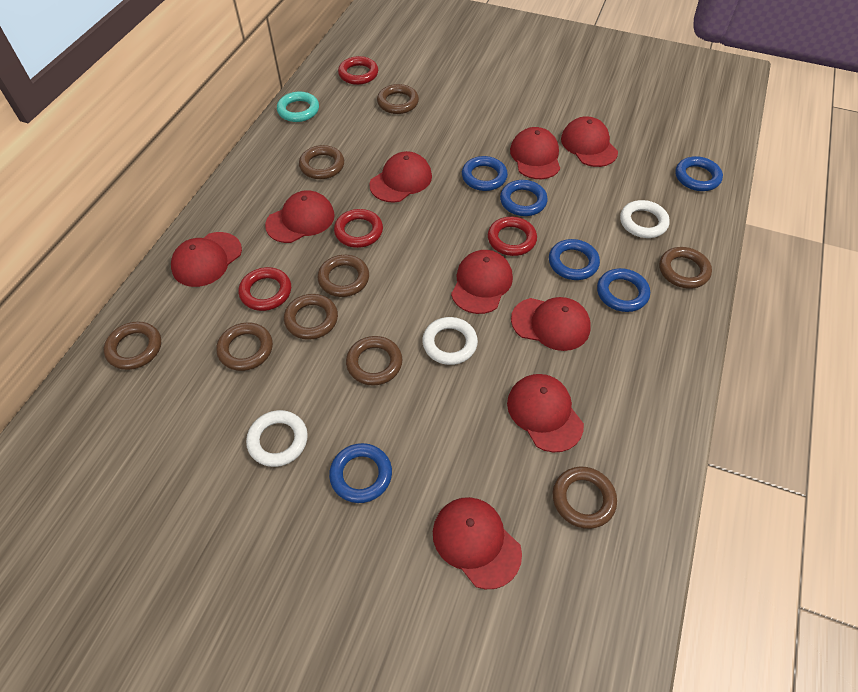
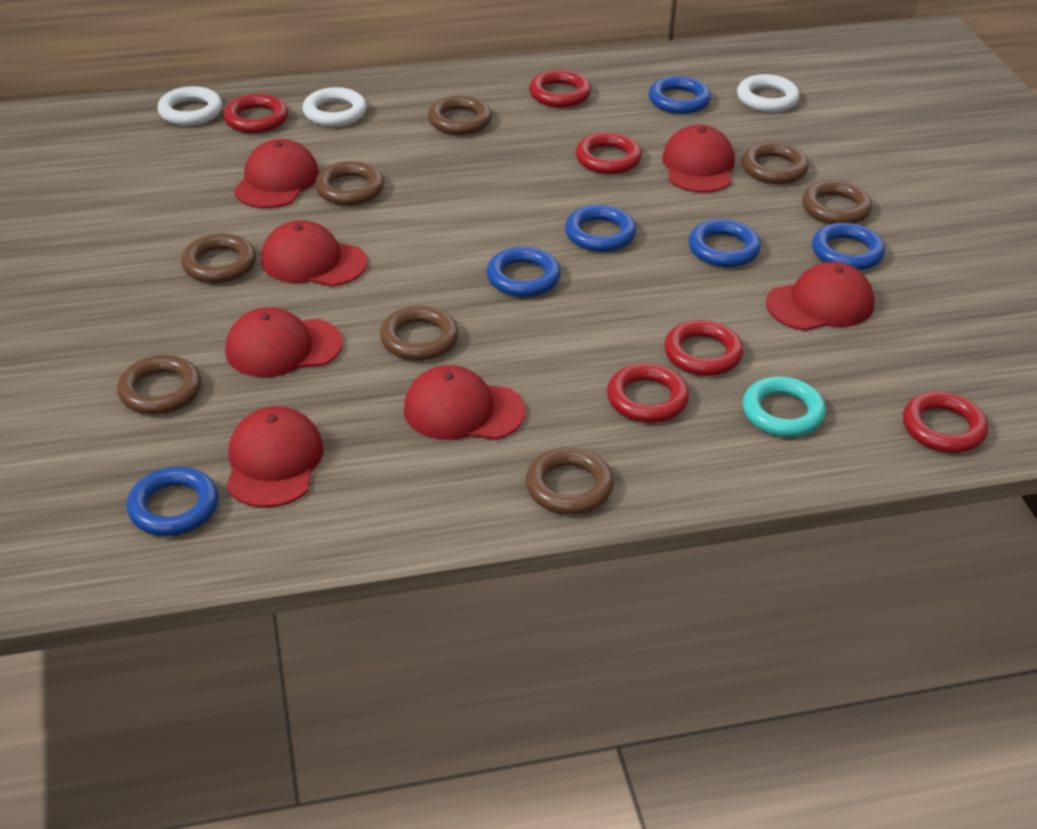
brown ring: [104,321,161,370] [216,322,273,371] [284,294,338,340] [299,145,344,179] [318,255,369,297] [346,336,402,386] [377,84,419,114] [552,467,617,529] [659,247,712,289] = 9 -> [117,355,201,415] [181,233,256,283] [315,161,384,206] [380,306,459,361] [428,95,492,135] [526,447,614,514] [742,142,809,184] [802,180,872,224] = 8
red cap: [171,232,242,287] [265,190,335,243] [369,151,432,203] [433,497,522,589] [451,250,513,314] [507,374,584,452] [510,127,560,179] [511,297,591,351] [561,116,618,167] = 9 -> [225,307,343,377] [226,406,323,508] [233,139,319,208] [261,220,367,287] [404,365,525,440] [662,125,735,193] [766,262,875,331] = 7
red ring: [238,267,291,311] [334,209,383,248] [338,56,378,85] [488,217,537,256] = 4 -> [223,94,288,133] [529,70,591,108] [575,132,642,174] [607,363,689,423] [664,320,744,376] [903,391,988,453] = 6

